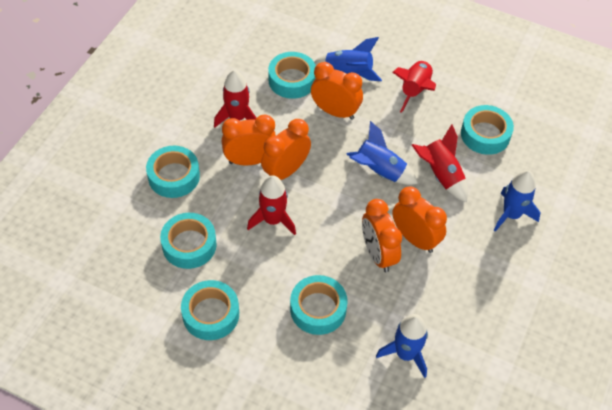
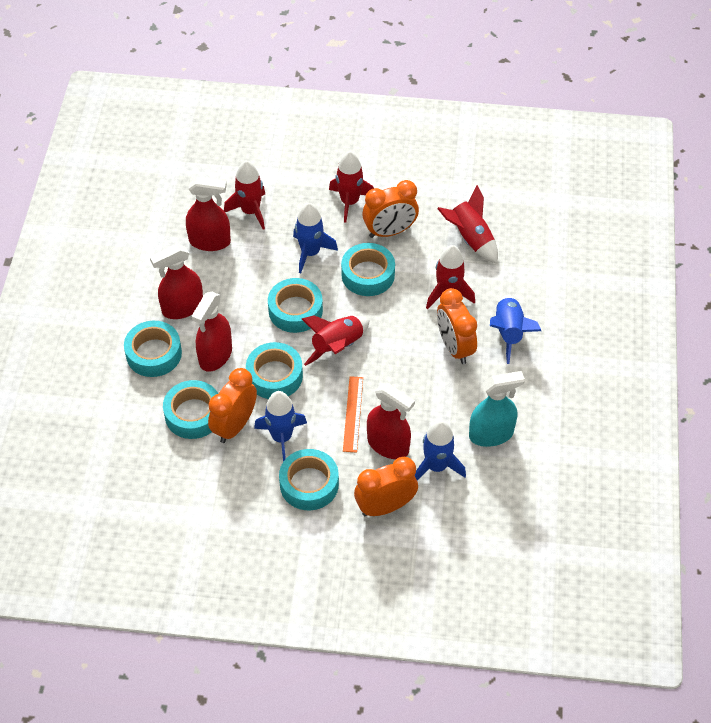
orange clock: [222,115,276,166] [261,119,311,180] [311,62,363,120] [362,199,402,272] [392,186,447,253] = 5 -> [208,368,257,443] [354,457,418,516] [362,180,419,238] [437,288,477,364] = 4
orange ruler: none = 0 -> [343,376,363,453] = 1
red rocket: [214,70,256,128] [247,175,296,235] [392,60,436,113] [412,124,468,203] = 4 -> [224,161,265,230] [302,316,370,366] [329,151,374,223] [426,245,475,309] [437,185,498,263] = 5
red spray bottle: none = 0 -> [150,244,203,319] [186,177,231,251] [192,292,232,372] [367,383,415,459] = 4
turquoise spray bottle: none = 0 -> [469,371,525,447] = 1

